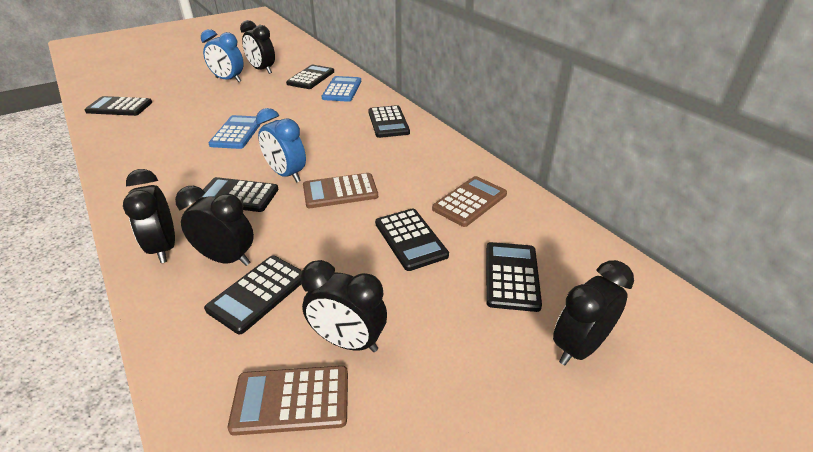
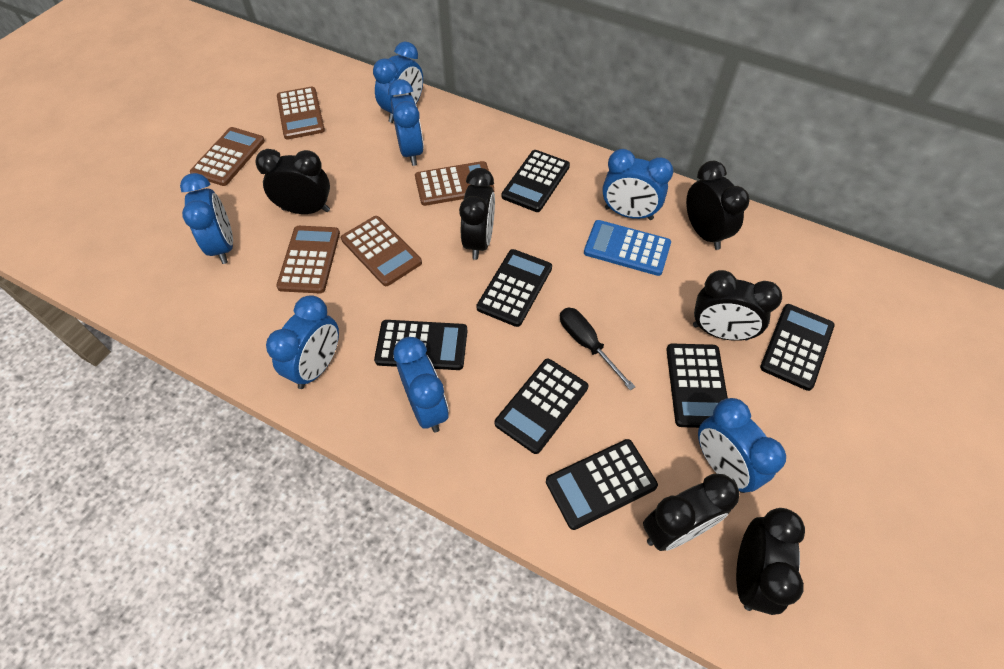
black clock: [123,169,175,263] [175,186,254,266] [240,20,275,74] [301,260,387,352] [553,260,634,365] = 5 -> [255,149,330,214] [459,168,495,260] [643,474,740,551] [686,161,750,250] [693,270,782,341] [736,508,805,615] = 6
black screwdriver: none = 0 -> [560,308,635,390] = 1
blue calculator: [208,115,261,149] [322,76,361,102] = 2 -> [584,220,671,276] = 1
blue clock: [201,29,244,82] [256,108,306,182] = 2 -> [180,173,233,264] [266,295,339,389] [373,41,423,123] [388,79,424,166] [393,337,449,433] [602,149,673,220] [698,398,786,493] = 7
brown calculator: [228,366,348,436] [303,173,378,208] [432,176,507,227] = 3 -> [190,127,265,186] [276,226,340,293] [277,87,325,139] [341,216,422,286] [415,161,494,206] = 5

